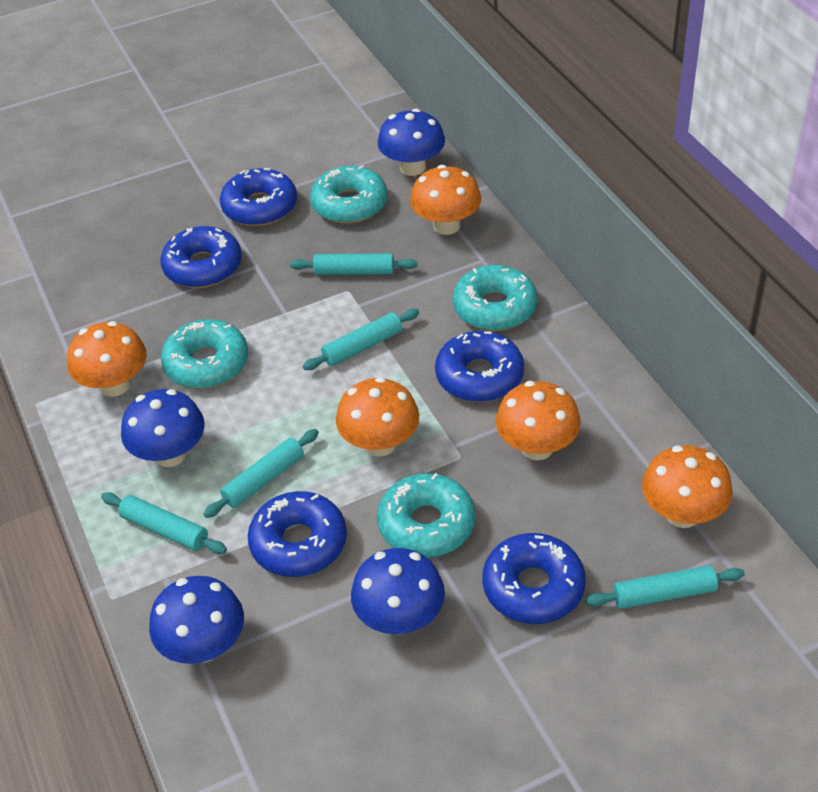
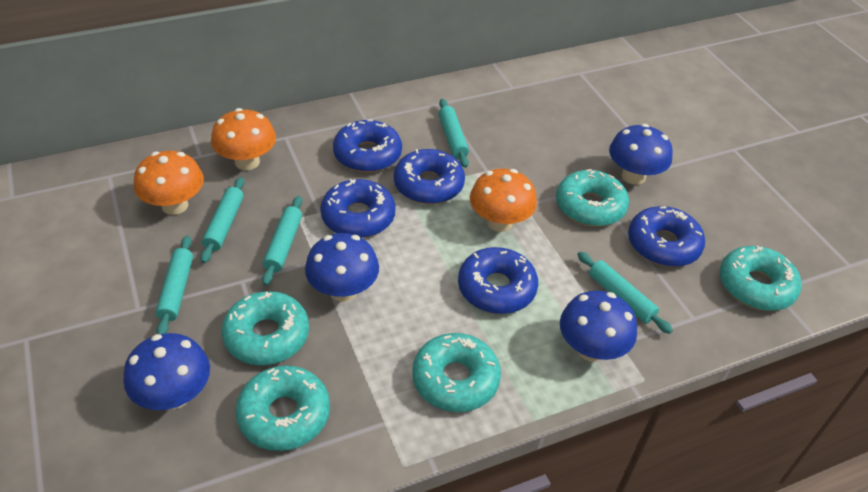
orange mushroom: [67,321,147,397] [336,377,419,457] [410,165,481,235] [496,381,581,460] [642,445,733,528] = 5 -> [134,151,204,215] [211,108,276,170] [470,168,537,232] = 3
turquoise donut: [161,319,248,389] [310,165,387,224] [377,473,475,558] [453,265,537,331] = 4 -> [222,291,309,365] [235,365,330,451] [412,333,501,412] [556,169,629,226] [720,246,802,311] = 5

